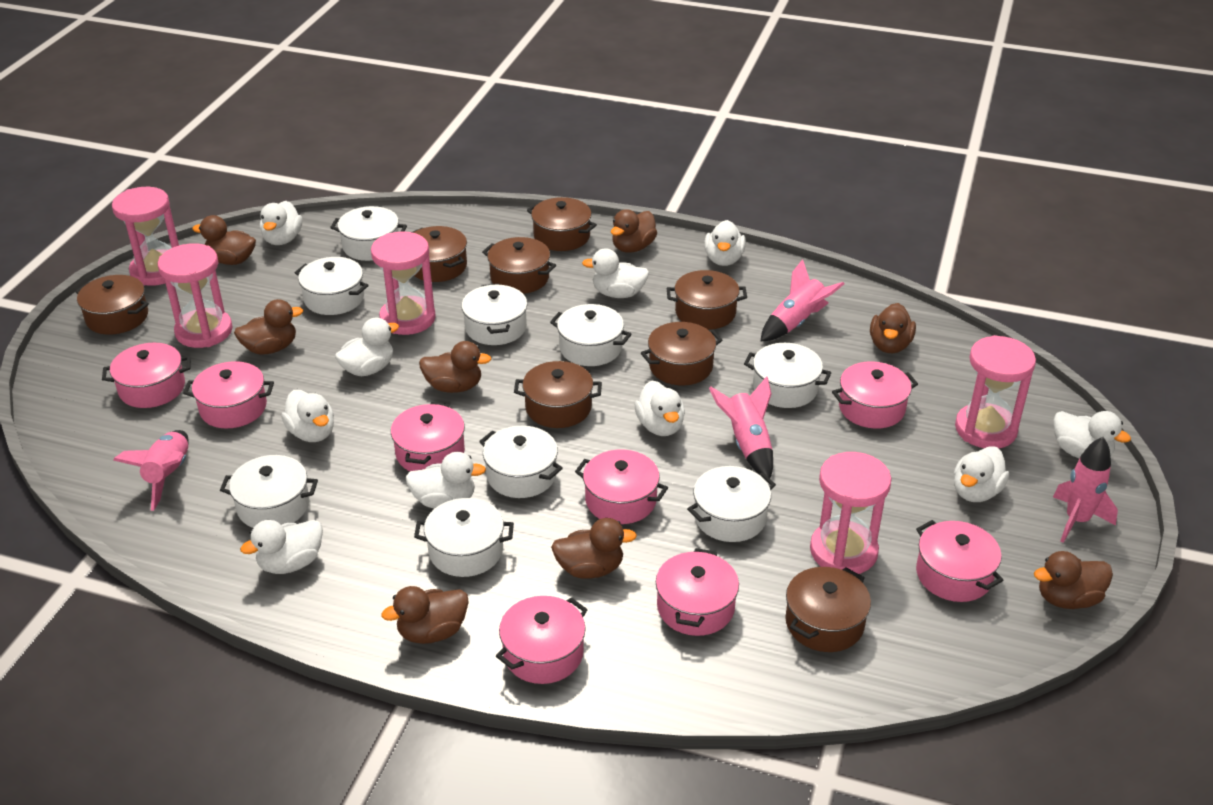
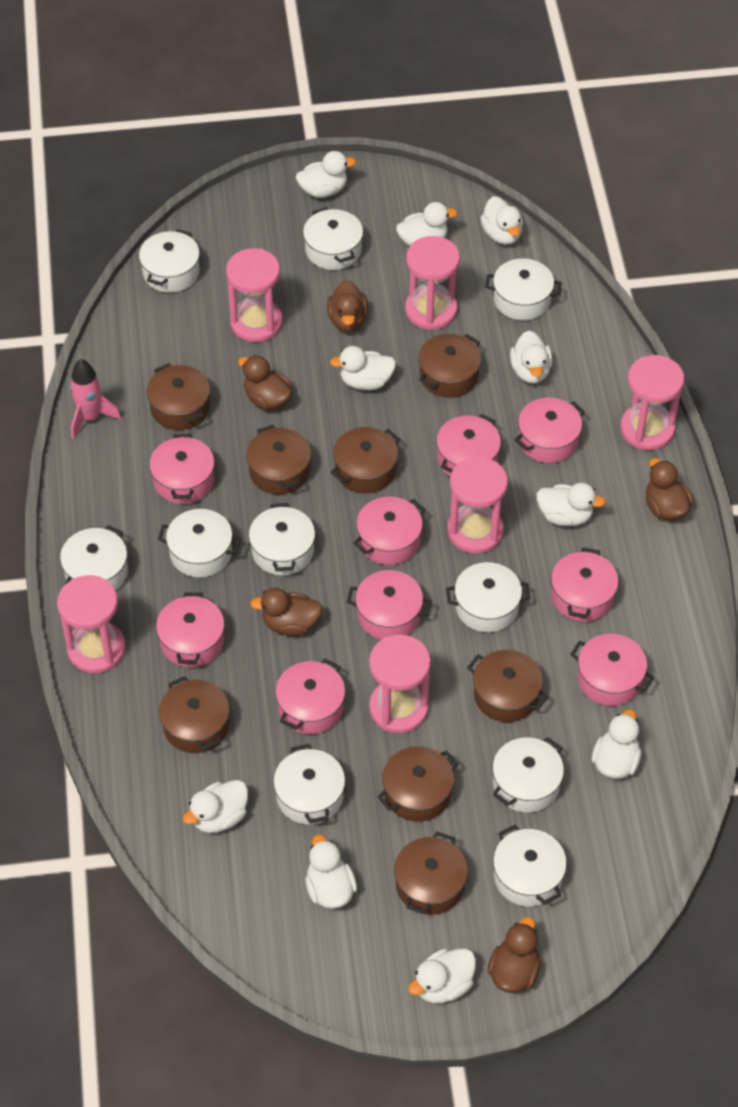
brown duck: [192,215,256,265] [234,299,303,354] [381,586,469,644] [419,341,491,393] [551,518,637,579] [611,209,657,253] [870,303,916,353] [1034,551,1113,609] = 8 -> [238,355,292,410] [250,588,323,636] [327,280,368,332] [488,917,541,993] [646,458,693,520] = 5
pink hourglass: [112,187,179,286] [158,243,233,348] [371,231,436,335] [810,452,891,574] [955,335,1036,449] = 5 -> [57,575,126,673] [226,248,283,342] [369,634,431,733] [405,236,460,330] [447,457,508,554] [620,355,684,450] = 6
pink pot: [102,343,191,408] [183,361,274,428] [391,402,465,471] [496,596,588,684] [575,449,668,524] [656,548,739,636] [832,361,918,429] [916,520,1003,602] = 8 -> [149,434,215,504] [156,592,225,667] [275,658,345,734] [347,570,432,640] [353,497,425,565] [436,414,501,476] [514,398,585,463] [551,547,619,622] [570,634,655,706] = 9
pink rocket: [113,430,189,511] [709,376,773,478] [760,259,844,342] [1053,437,1118,543] = 4 -> [70,359,121,439] = 1
white pot: [220,455,318,528] [295,257,368,315] [330,206,407,261] [414,498,514,577] [461,283,527,345] [479,426,563,498] [550,304,632,366] [687,466,776,542] [744,343,831,408] = 9 -> [60,525,128,590] [139,229,200,293] [158,509,241,578] [249,503,315,575] [273,744,345,825] [303,207,363,270] [446,562,530,632] [485,258,562,320] [492,737,564,813] [493,825,567,907] = 10

